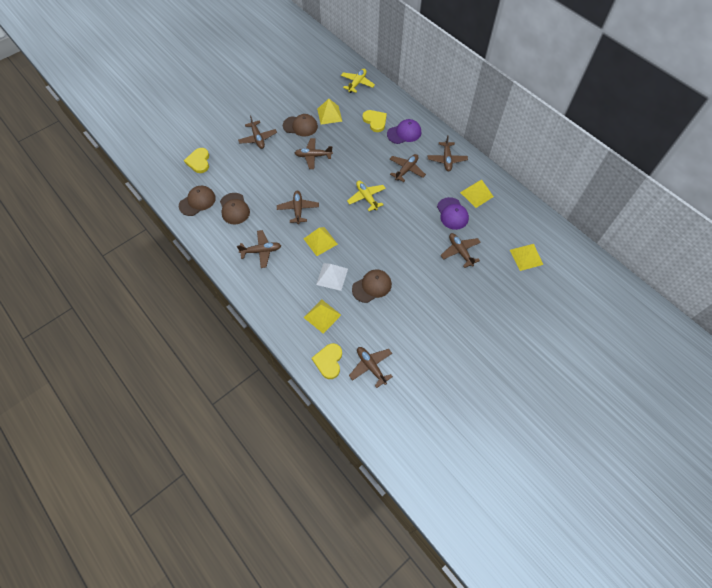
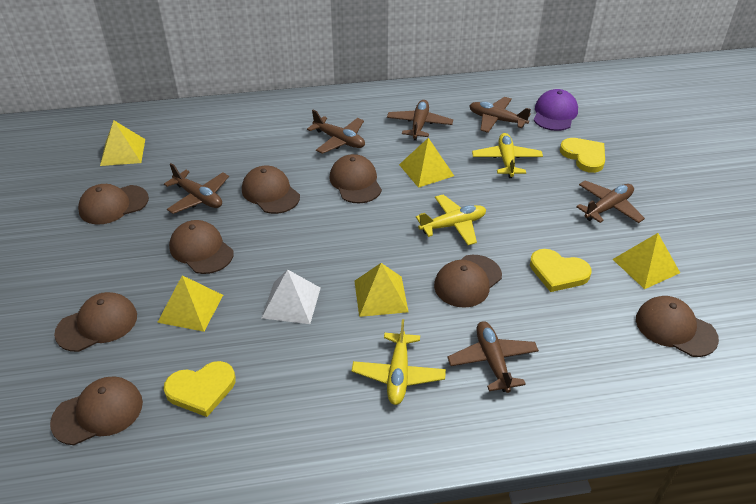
brown cap: [179,186,216,216] [220,193,250,224] [283,114,318,136] [352,269,392,303] = 4 -> [50,377,143,445] [54,292,137,352] [78,184,149,225] [169,220,234,274] [242,166,300,214] [329,154,382,203] [434,255,502,308] [636,296,719,357] = 8
brown plane: [237,230,281,268] [238,115,277,149] [277,191,319,224] [295,138,333,169] [349,347,393,388] [390,154,426,182] [428,135,468,171] [440,233,481,268] = 8 -> [164,163,229,214] [307,110,365,154] [387,100,453,141] [447,321,539,393] [469,97,531,133] [576,180,645,223] = 6
purple cap: [387,119,421,144] [437,197,469,230] = 2 -> [534,89,578,131] = 1
yellow plane: [341,69,375,93] [347,181,386,211] = 2 -> [352,319,446,405] [416,194,486,245] [472,133,543,178] = 3

